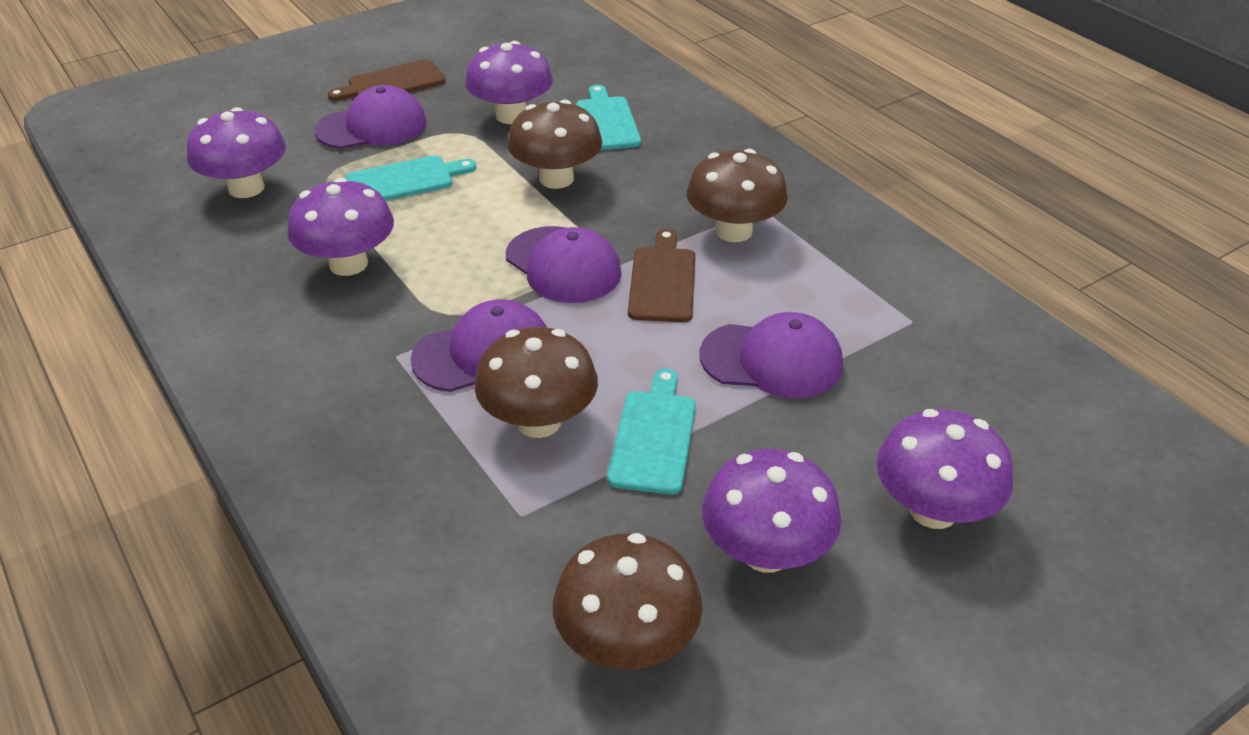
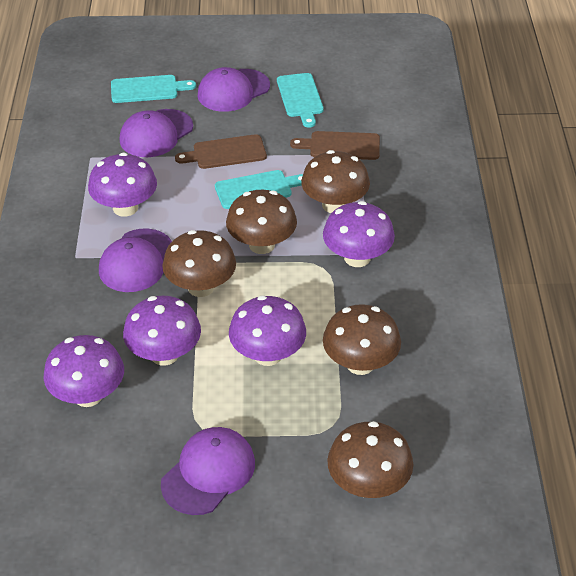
brown mushroom: [474,327,598,438] [507,100,602,189] [553,533,702,670] [686,149,788,242] = 4 -> [162,230,236,297] [226,190,297,254] [301,150,370,213] [323,304,401,375] [327,421,413,498] = 5

